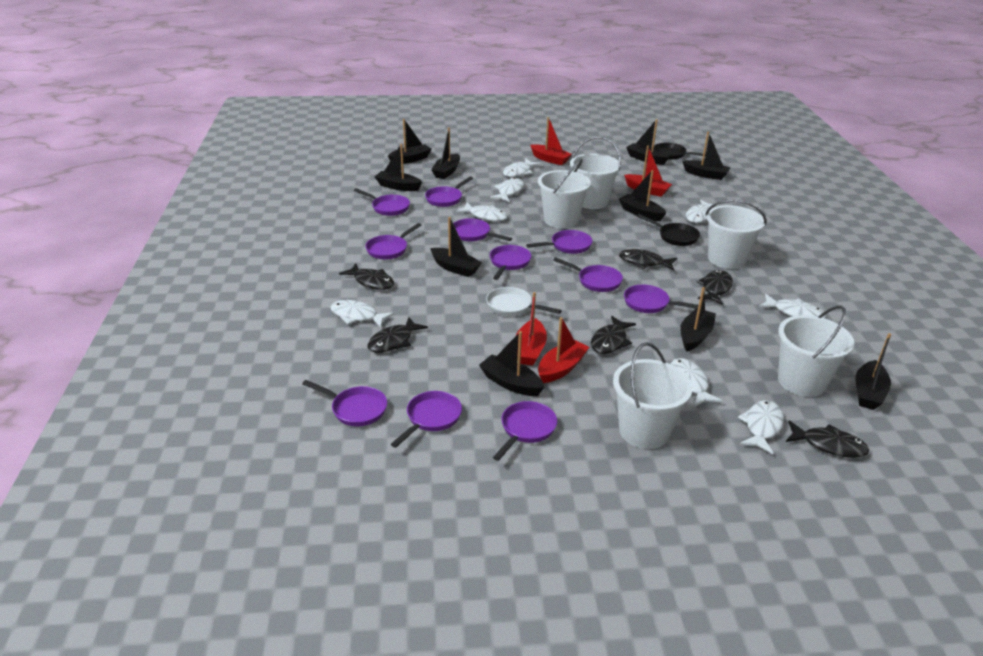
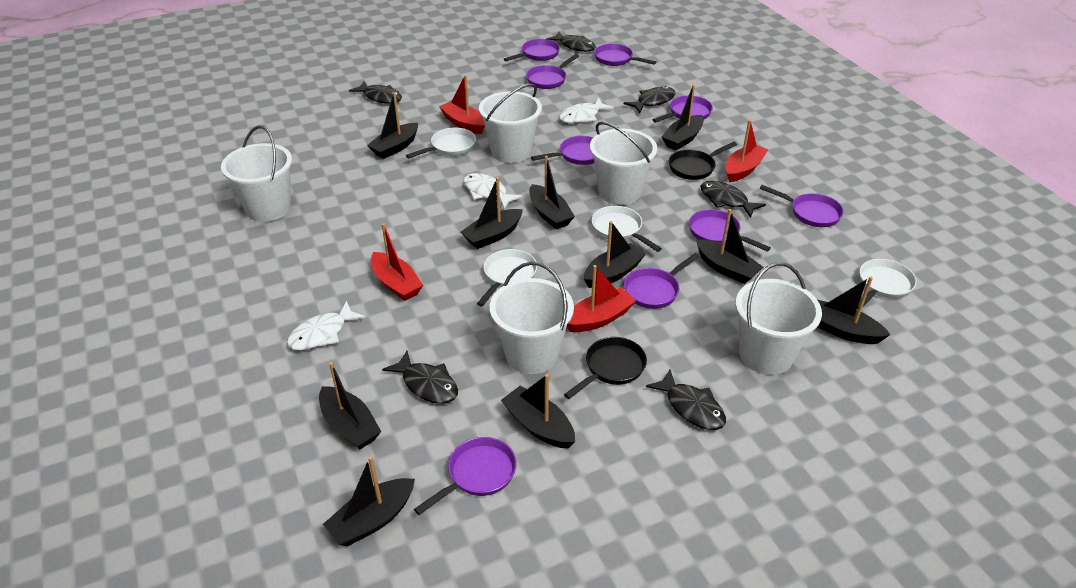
purple pan: [302,380,387,426] [354,188,410,216] [366,223,421,260] [391,391,462,448] [425,176,473,207] [453,218,512,241] [490,245,531,280] [493,401,557,461] [526,230,592,254] [553,257,623,292] [624,284,699,313] = 11 -> [414,437,517,515] [504,39,560,62] [526,54,579,89] [531,136,594,165] [594,44,656,66] [624,253,700,309] [653,95,713,123] [689,209,771,251] [760,185,844,227] = 9
white fish: [331,300,394,328] [456,203,508,221] [490,178,524,202] [503,158,541,177] [670,358,722,407] [686,200,720,223] [738,400,784,454] [759,294,826,318] = 8 -> [287,301,366,350] [463,173,523,209] [559,98,614,123] = 3
white pan: [486,287,562,316] = 1 -> [406,128,476,159] [477,249,537,306] [592,206,662,252] [857,259,917,309] = 4

